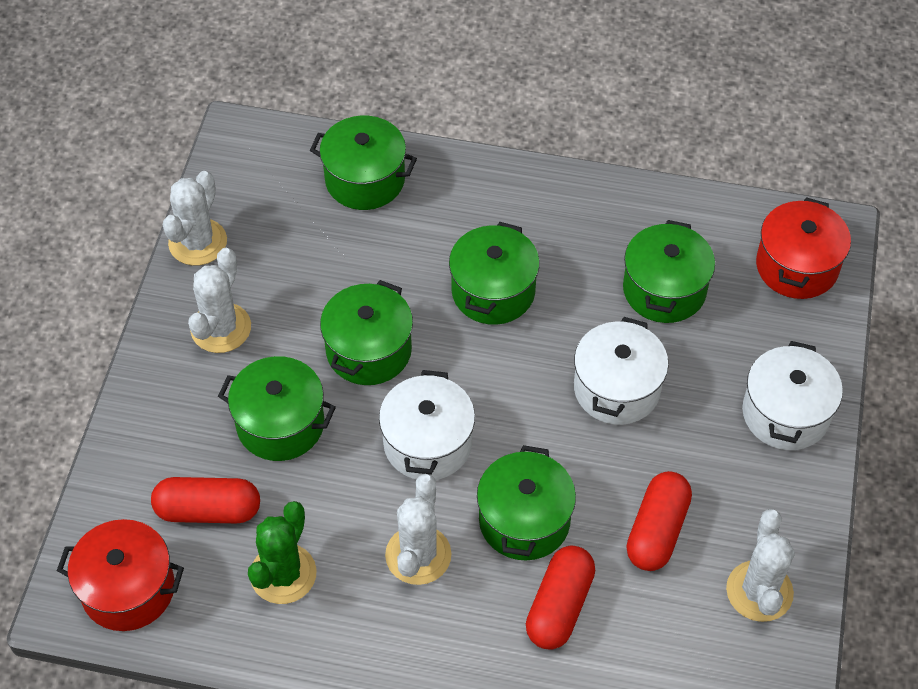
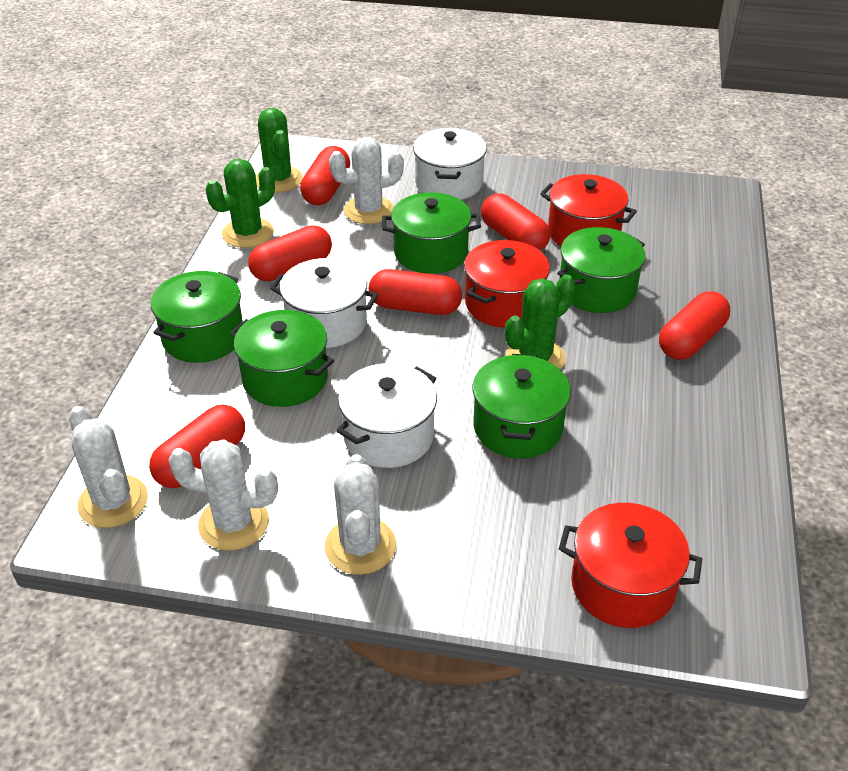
green cactus: [248,501,316,604] = 1 -> [206,159,275,248] [256,108,303,192] [505,274,576,369] = 3
green pot: [218,356,336,461] [310,116,417,210] [320,280,413,385] [449,222,539,325] [477,445,576,560] [623,220,715,323] = 6 -> [151,271,243,363] [230,310,334,407] [382,192,481,274] [473,354,571,458] [557,227,645,313] = 5
red capsule: [151,477,260,523] [526,545,595,649] [626,471,692,571] = 3 -> [149,405,245,488] [248,225,332,282] [300,146,350,205] [369,269,462,315] [481,193,550,250] [659,291,730,360] = 6
red pot: [57,519,184,631] [756,197,851,299] = 2 -> [464,240,550,328] [540,174,637,246] [559,503,702,628] = 3

